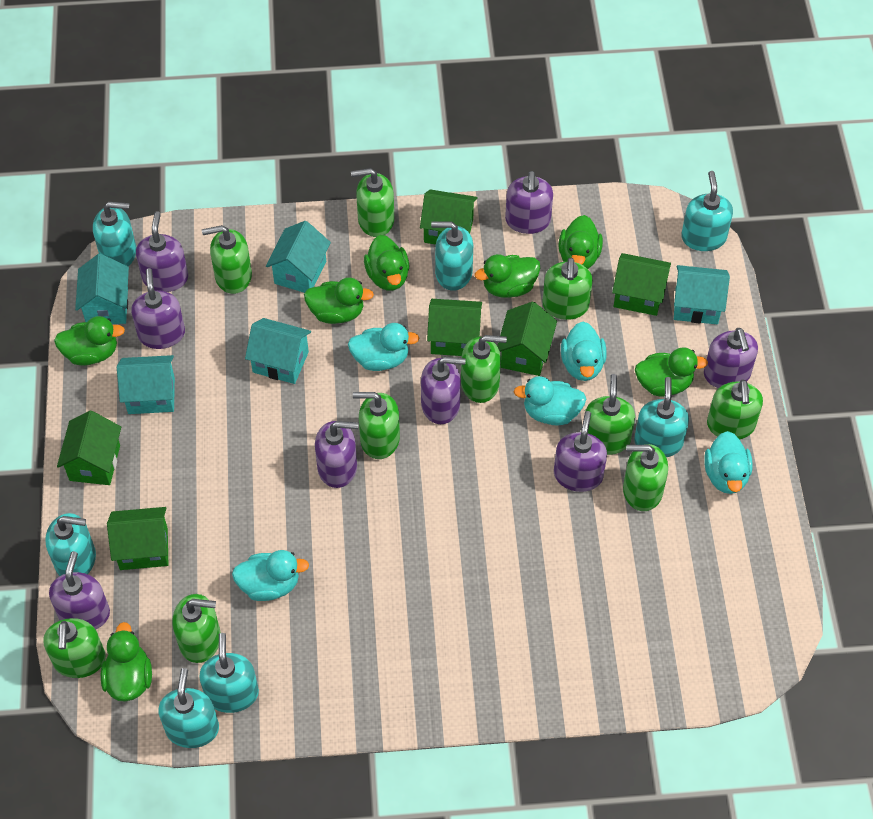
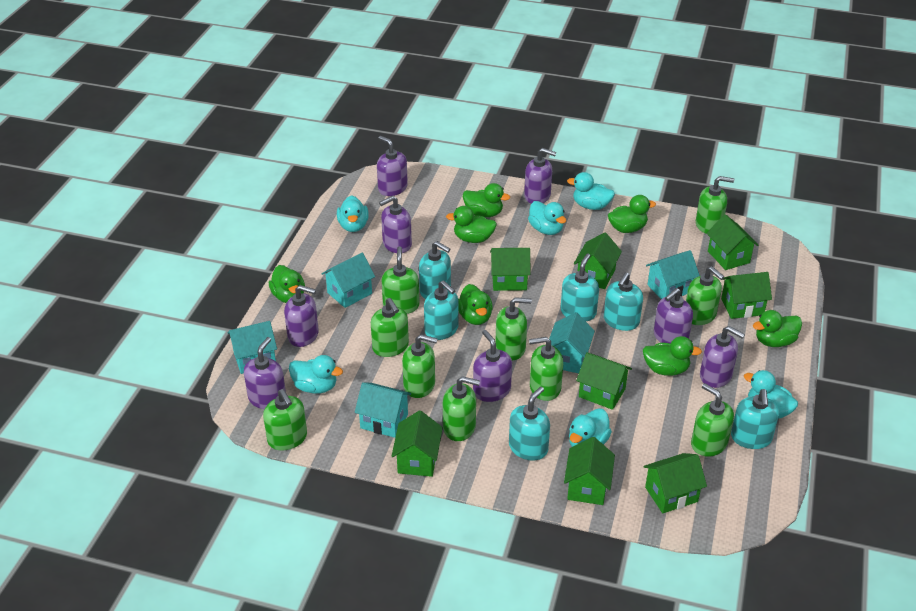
green house: [57,411,121,485] [107,507,168,570] [420,190,478,245] [427,299,482,356] [497,302,557,376] [612,253,671,316] = 6 -> [391,410,443,477] [490,248,531,291] [564,437,615,505] [574,232,622,289] [576,352,632,410] [644,453,707,513] [706,214,759,270] [721,272,772,319] = 8
turquoise duck: [232,550,309,601] [348,323,419,371] [513,376,586,425] [561,322,606,381] [704,431,753,494] = 5 -> [289,355,343,394] [337,195,369,232] [528,201,566,235] [567,172,615,210] [569,408,612,447] [744,370,798,419] = 6
turquoise soap dispenser: [45,513,96,576] [93,202,136,266] [158,668,219,748] [199,633,259,713] [431,222,473,291] [634,377,689,457] [681,171,733,251] = 7 -> [419,241,451,299] [424,280,459,340] [509,386,550,461] [560,254,599,321] [604,272,643,331] [731,389,779,449] = 6

